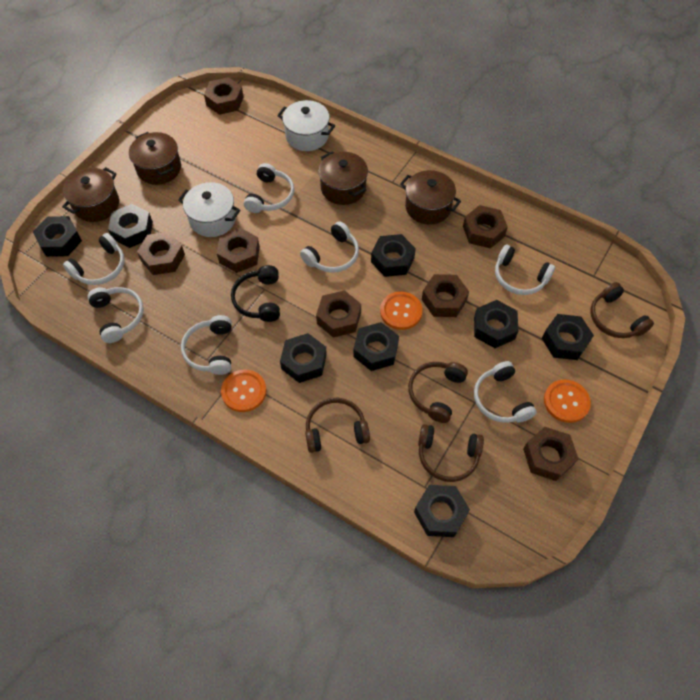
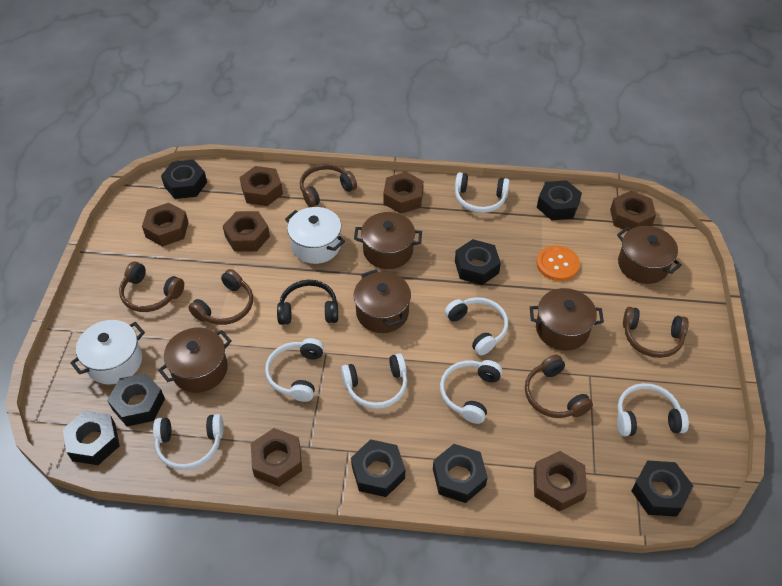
brown headphones: [305,398,370,453] [408,362,468,423] [418,424,484,482] [590,282,654,338] = 4 -> [119,262,184,312] [188,269,253,325] [300,163,357,207] [525,355,593,418] [623,307,689,358] = 5
brown pot: [62,167,119,222] [129,132,181,185] [318,151,368,205] [400,170,461,225] = 4 -> [158,328,232,393] [353,269,411,333] [354,212,422,269] [530,288,604,351] [617,226,682,284] = 5
orange button: [221,370,267,412] [380,292,423,330] [544,380,591,423] = 3 -> [537,245,580,281] = 1

